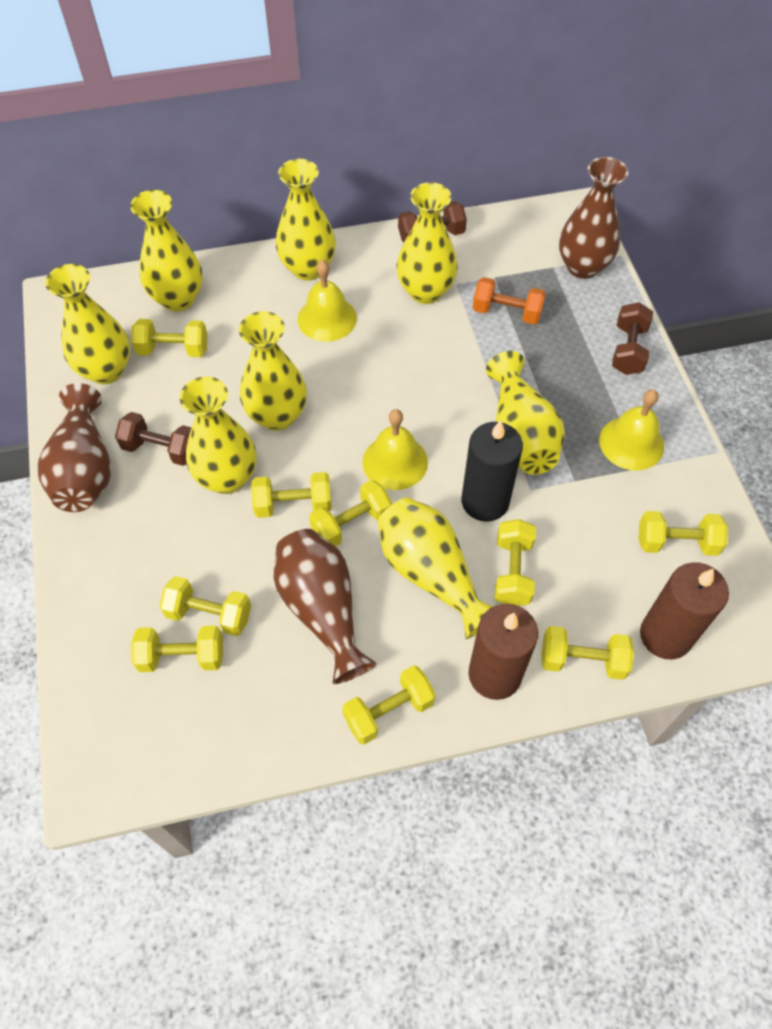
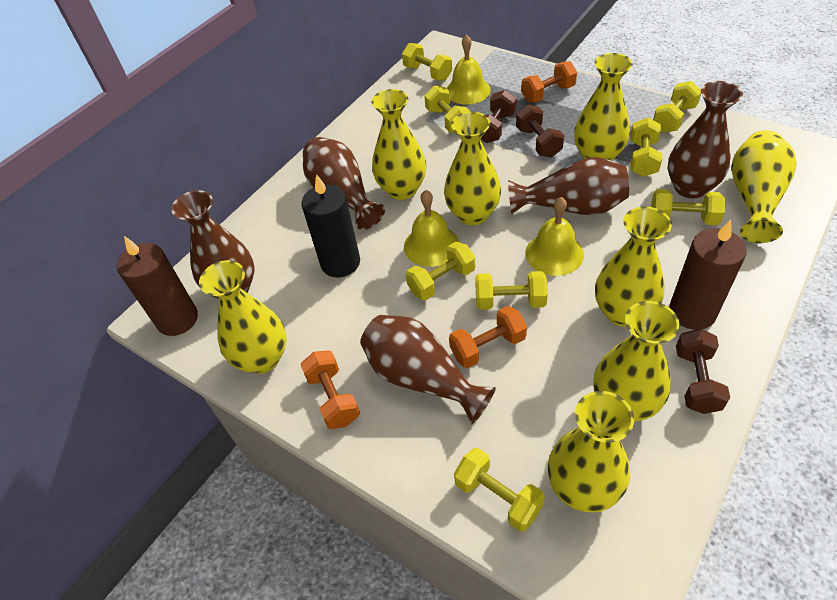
brown vase: [38,383,111,512] [274,529,377,684] [559,157,628,279] = 3 -> [171,190,254,298] [303,137,385,230] [360,315,496,424] [508,157,629,215] [668,81,743,198] = 5
orange dumbbell: [473,277,546,325] = 1 -> [300,351,360,429] [449,306,527,368] [521,61,577,102] = 3
yellow dumbbell: [131,319,207,357] [131,626,223,672] [159,576,251,636] [251,472,332,518] [309,480,392,546] [342,665,436,745] [494,519,536,606] [541,626,634,680] [638,511,728,556] = 9 -> [402,43,452,81] [405,242,475,300] [424,85,470,133] [454,448,545,532] [475,271,548,310] [630,118,662,177] [651,189,725,225] [653,81,701,133] = 8

